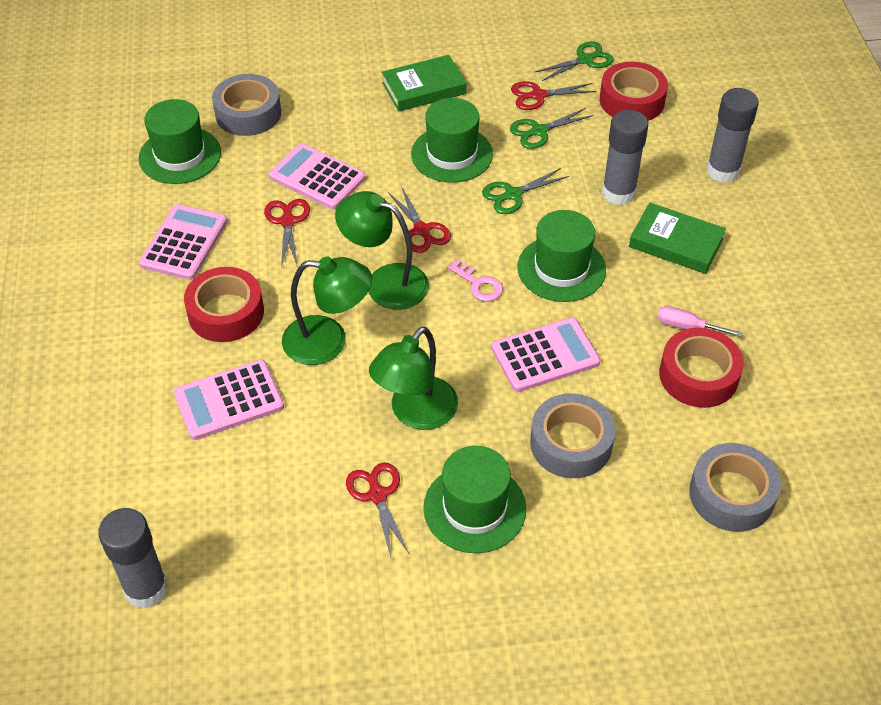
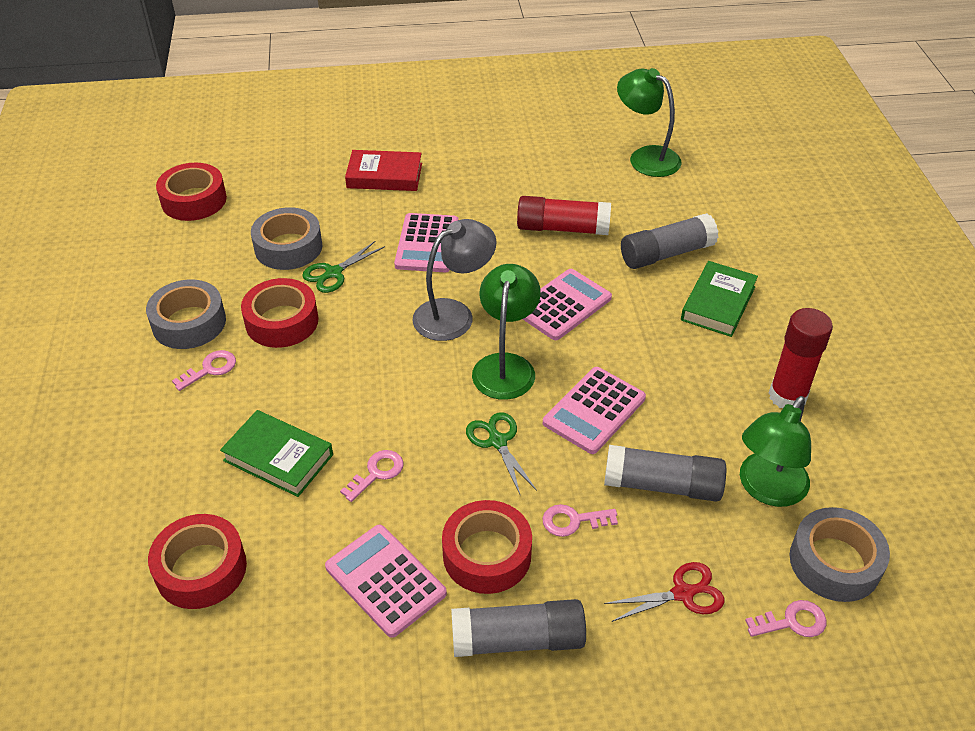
green hat: [139,99,221,184] [411,98,493,183] [423,446,526,553] [517,210,606,302] = 4 -> none = 0
green scissors: [482,168,569,214] [510,108,594,149] [535,41,614,81] = 3 -> [302,241,385,293] [466,412,537,496] = 2
grey lamp: none = 0 -> [413,219,497,341] = 1
pink key: [447,259,503,301] = 1 -> [172,350,236,391] [340,450,403,502] [543,504,618,537] [745,600,827,637] = 4
pink screwdriver: [658,306,743,337] = 1 -> none = 0
red book: none = 0 -> [345,150,422,191] = 1
red glue stick: none = 0 -> [517,196,611,235] [769,308,833,408] = 2
red scissors: [264,199,310,267] [346,462,410,557] [388,188,451,253] [511,81,596,110] = 4 -> [604,562,724,622] = 1
red tape: [184,267,264,342] [599,61,668,121] [659,328,744,408] = 3 -> [148,514,247,609] [156,163,227,221] [241,278,319,348] [442,500,532,594] = 4

